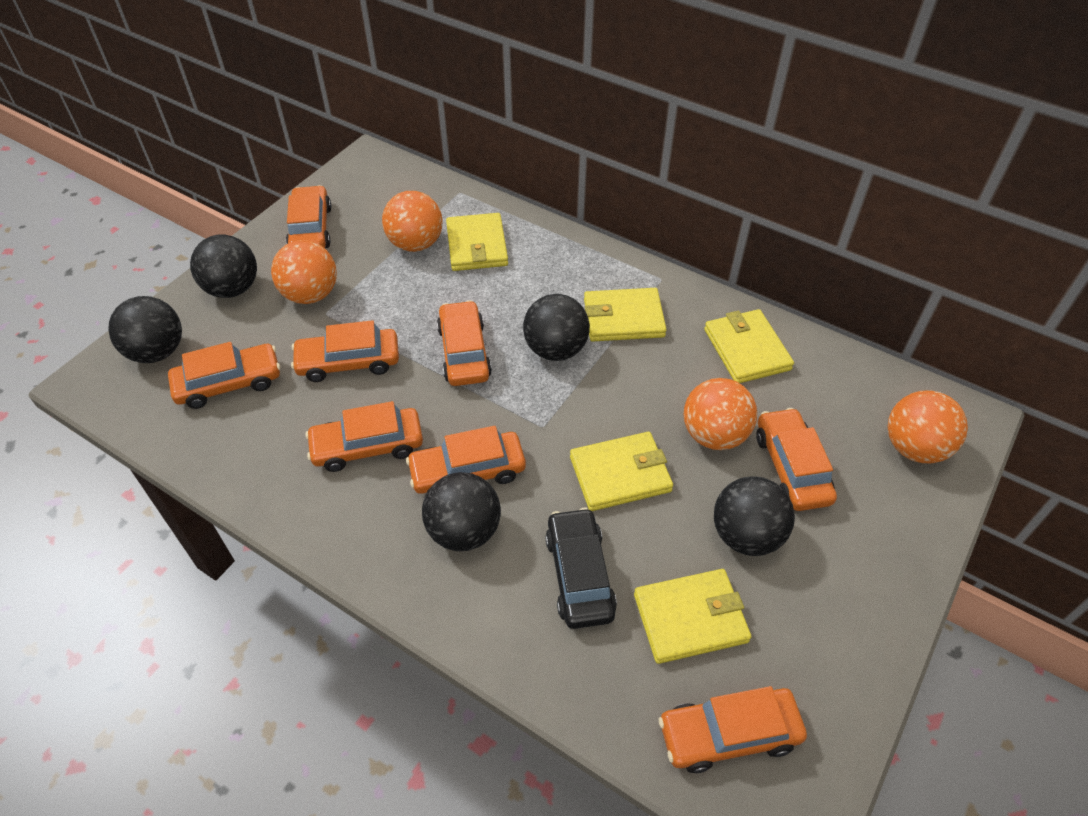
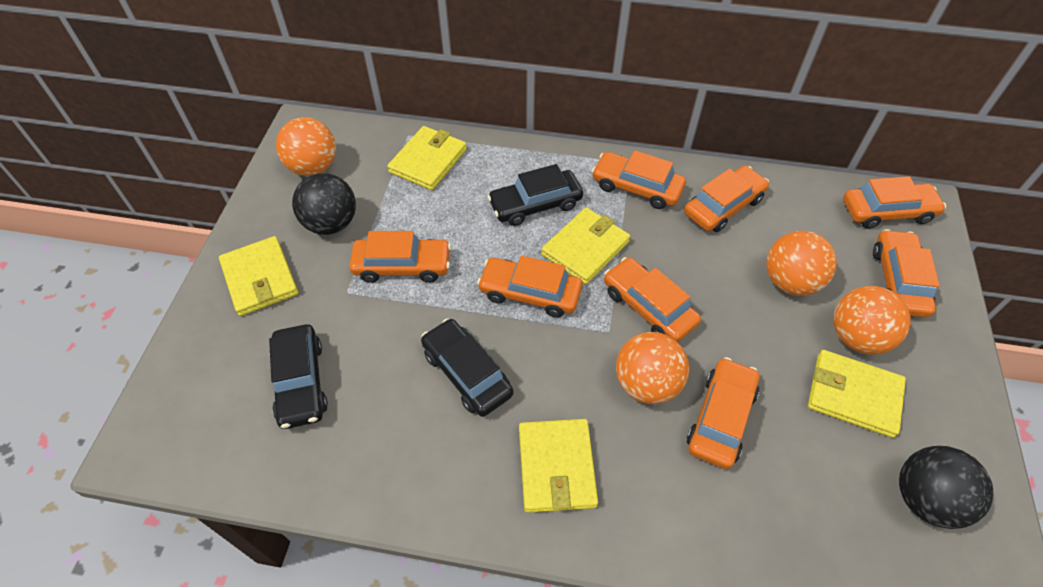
black ball: [108,296,182,363] [190,235,257,298] [422,472,501,551] [523,294,590,361] [714,477,795,556] = 5 -> [292,173,356,235] [899,446,993,529] = 2
black car: [545,508,617,629] = 1 -> [269,324,328,429] [421,318,513,417] [487,164,583,226] = 3

